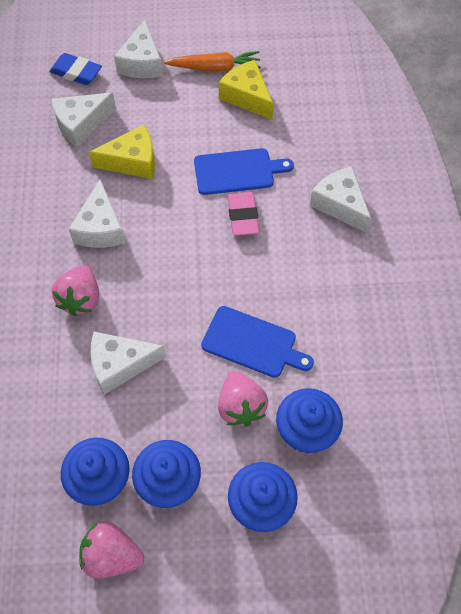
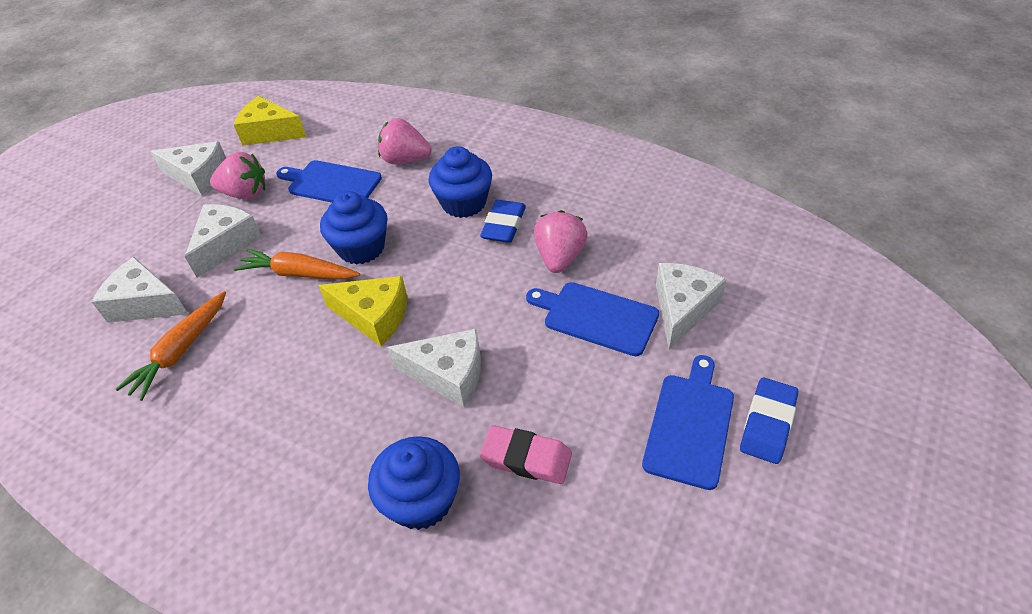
blue cupcake: [61,437,130,506] [132,440,201,508] [228,462,298,532] [276,388,343,453] = 4 -> [320,191,388,264] [368,436,460,530] [428,146,492,218] = 3
blue cutting board: [194,148,294,195] [201,306,314,378] = 2 -> [277,160,382,203] [526,282,659,356] [642,355,734,490] = 3
blue eraser: [49,53,102,85] = 1 -> [480,200,526,243] [740,378,798,464] = 2
orange carrot: [164,51,261,72] = 1 -> [116,291,226,401] [234,249,360,279] = 2

